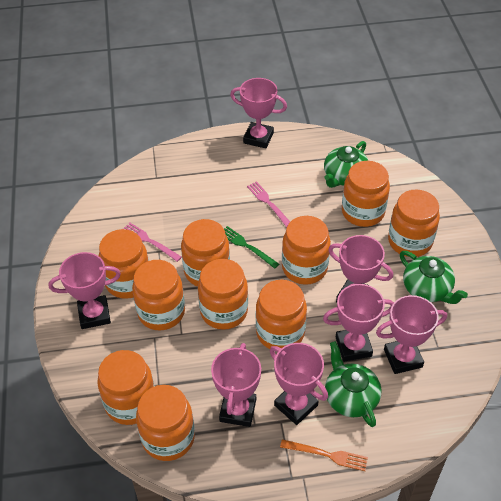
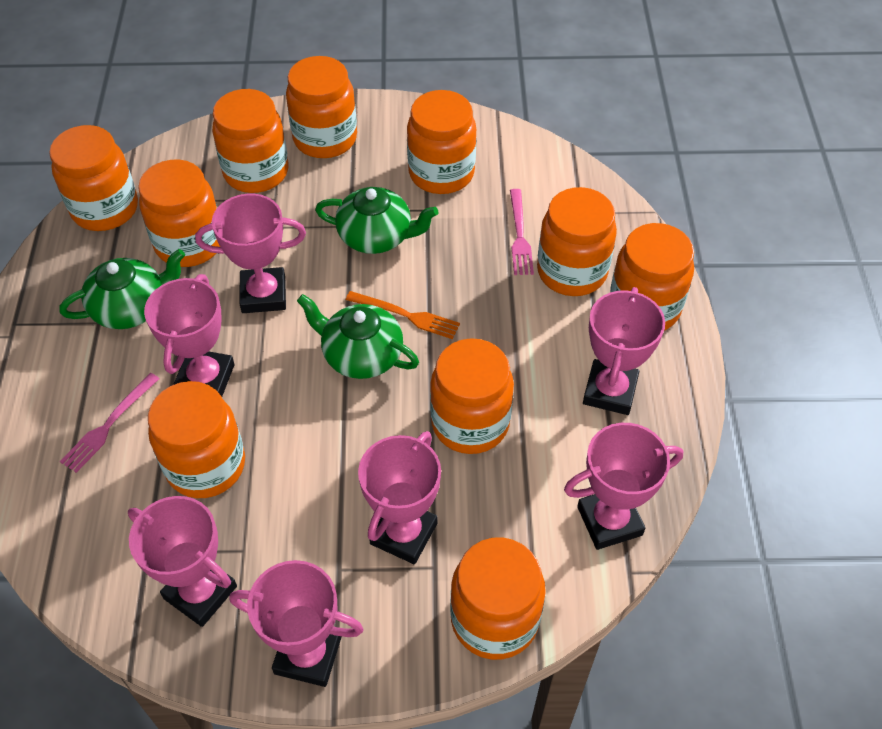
green fork: [224,226,279,269] = 1 -> none = 0

